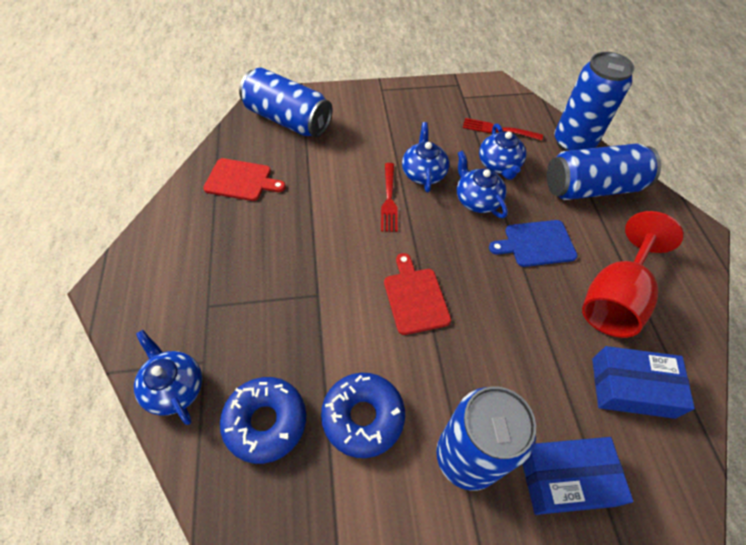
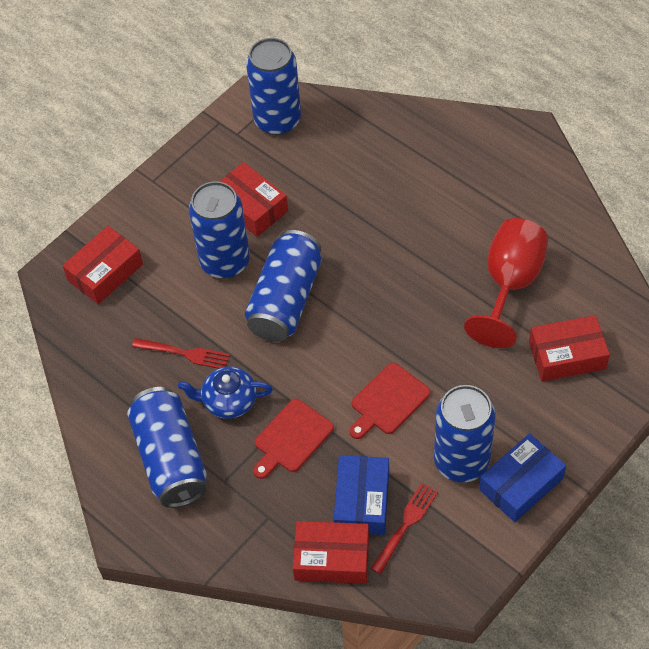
blue can: [239,68,333,137] [436,387,536,491] [547,144,661,200] [554,52,634,151] = 4 -> [127,387,207,508] [189,181,250,279] [245,230,321,342] [246,38,301,135] [434,385,495,482] = 5
blue cutting board: [489,220,577,267] = 1 -> none = 0
blue donut: [220,377,306,464] [321,373,405,458] = 2 -> none = 0
blue teapot: [134,330,202,425] [402,122,449,193] [457,150,508,218] [479,124,526,180] = 4 -> [178,366,273,419] = 1
red box: none = 0 -> [62,226,143,304] [219,162,288,237] [293,521,369,584] [529,315,610,382] = 4

